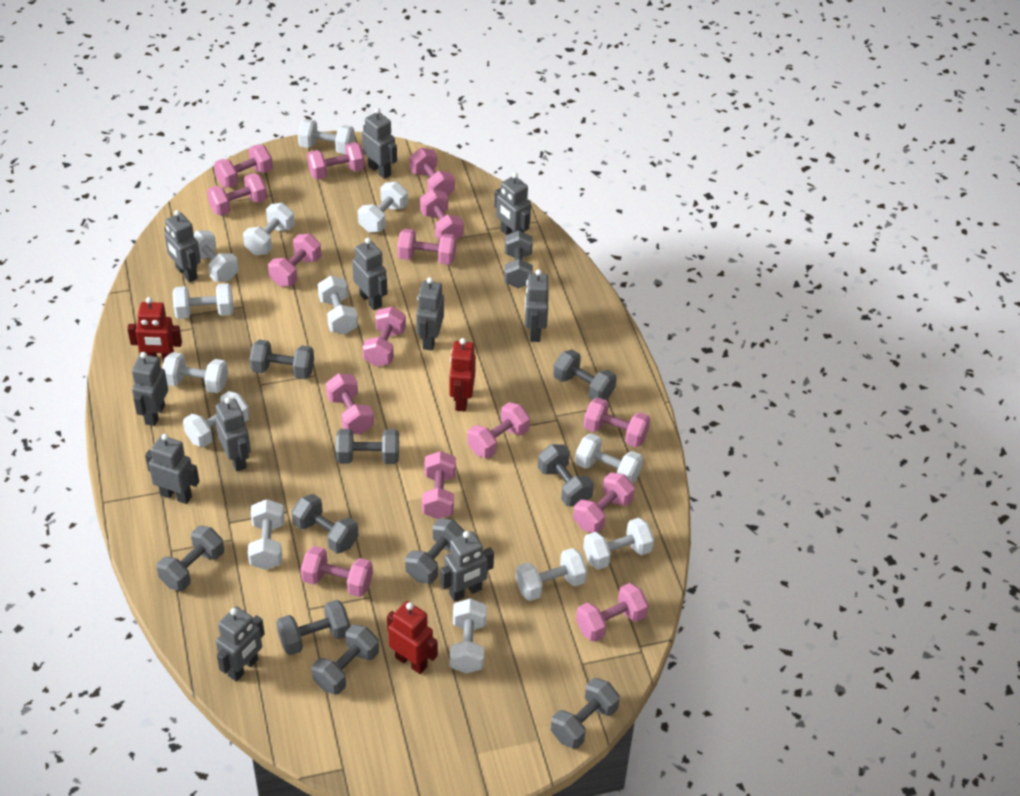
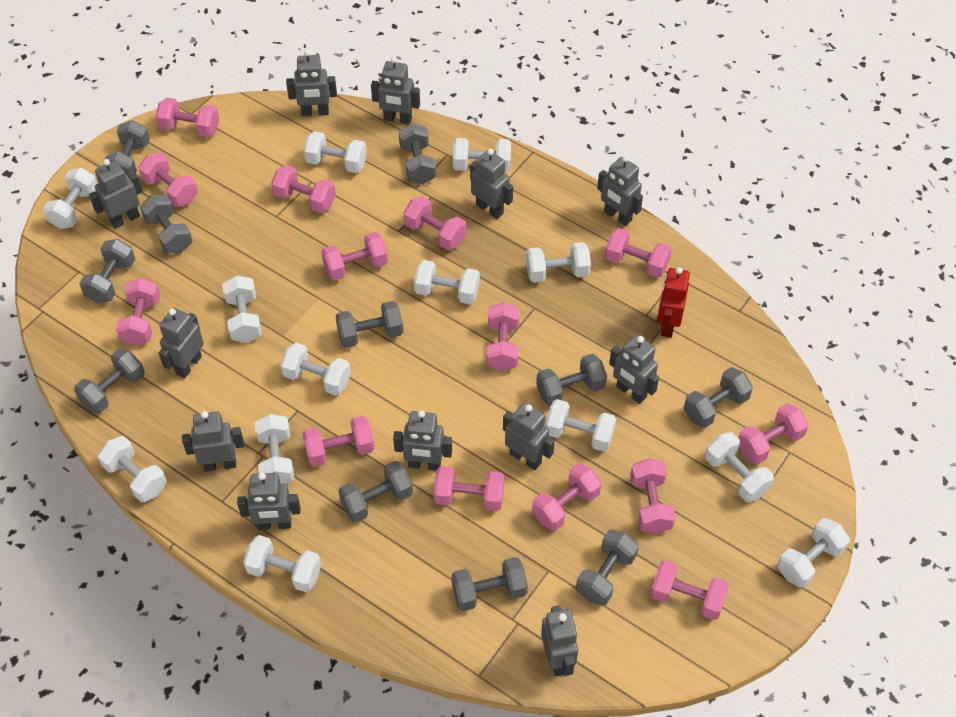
grey robot: [132,352,168,426] [145,434,199,504] [164,210,201,283] [215,397,251,471] [216,606,265,682] [352,238,387,310] [362,108,397,179] [416,277,444,351] [440,531,494,602] [494,173,531,235] [525,269,549,342] = 11 -> [89,159,143,229] [159,308,204,378] [182,411,244,472] [237,472,300,530] [286,50,337,116] [371,57,420,125] [393,410,452,471] [470,149,513,219] [503,402,555,470] [541,605,578,676] [597,155,643,226] [609,335,659,404] = 12
pink dumbbell: [207,173,267,216] [214,144,273,188] [268,234,322,286] [301,546,373,597] [307,142,365,180] [326,373,374,434] [363,307,406,367] [397,229,456,265] [410,148,455,196] [420,189,464,241] [422,451,456,519] [467,402,530,459] [573,472,635,533] [576,583,648,642] [584,398,650,447] = 15 -> [116,278,160,346] [139,153,198,207] [156,98,219,137] [271,165,336,213] [302,416,375,467] [321,232,388,281] [403,196,466,250] [433,466,505,511] [486,302,519,371] [532,463,602,531] [605,228,672,278] [630,458,676,534] [650,560,729,620] [738,403,809,464] = 14
red robot: [127,297,182,362] [387,601,438,674] [449,338,476,411] = 3 -> [657,267,690,338] = 1

